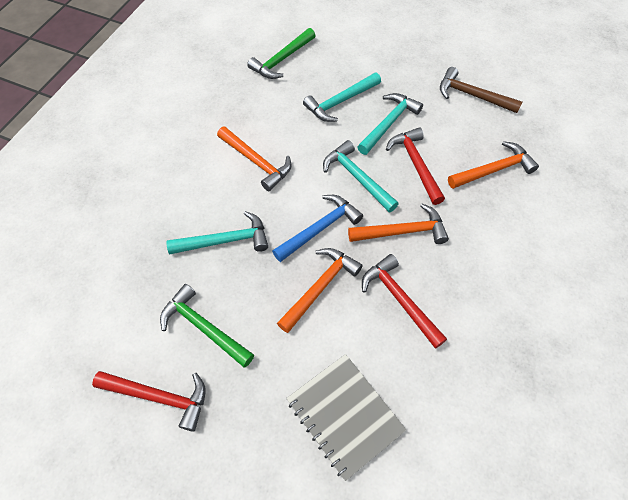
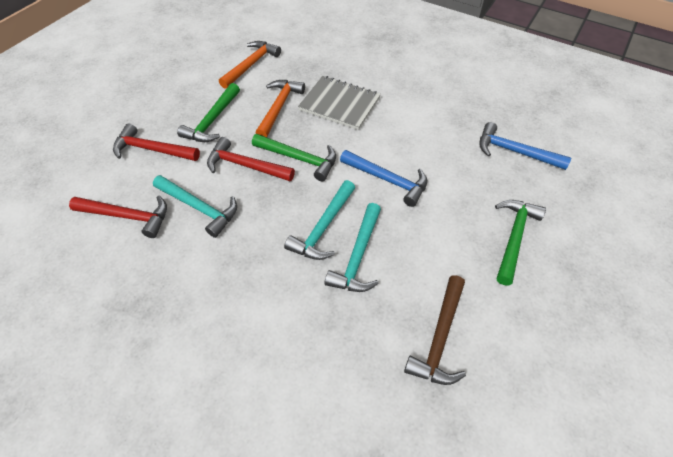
blue hammer: [272,195,363,262] = 1 -> [340,150,427,207] [479,122,571,170] = 2
green hammer: [160,284,254,368] [247,28,316,79] = 2 -> [177,83,240,142] [252,134,336,181] [495,200,546,285] = 3
orange hammer: [217,127,292,191] [277,248,363,333] [348,204,449,244] [448,141,539,189] = 4 -> [219,41,281,89] [256,80,305,137] = 2
turquoise hammer: [166,211,268,254] [303,73,381,122] [323,140,399,212] [358,93,423,155] = 4 -> [153,175,237,238] [284,180,355,260] [324,203,381,292] = 3

